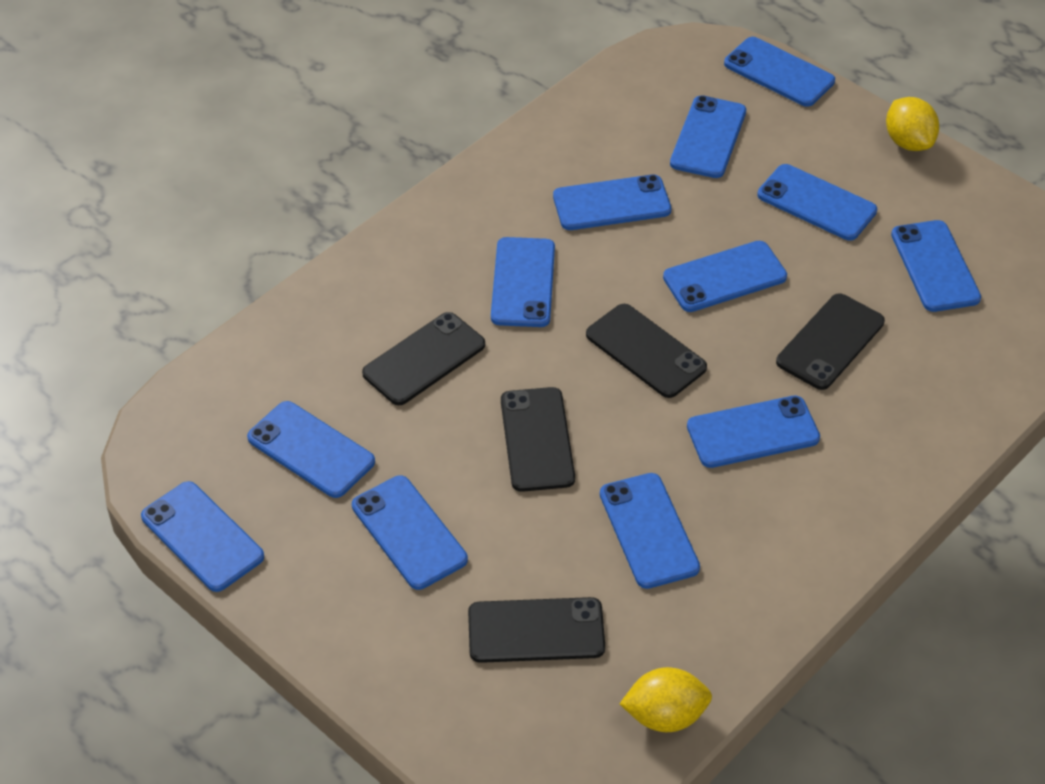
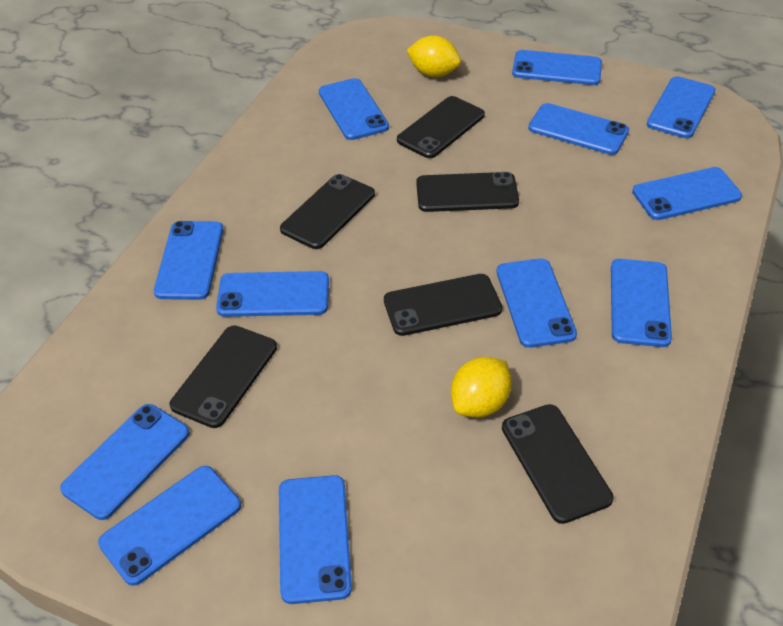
black phone: [362,312,485,405] [468,597,605,663] [501,387,575,492] [586,304,707,398] [776,293,885,390] = 5 -> [170,325,277,428] [280,174,375,249] [384,274,502,336] [397,96,485,158] [416,172,519,212] [502,404,614,524] = 6

